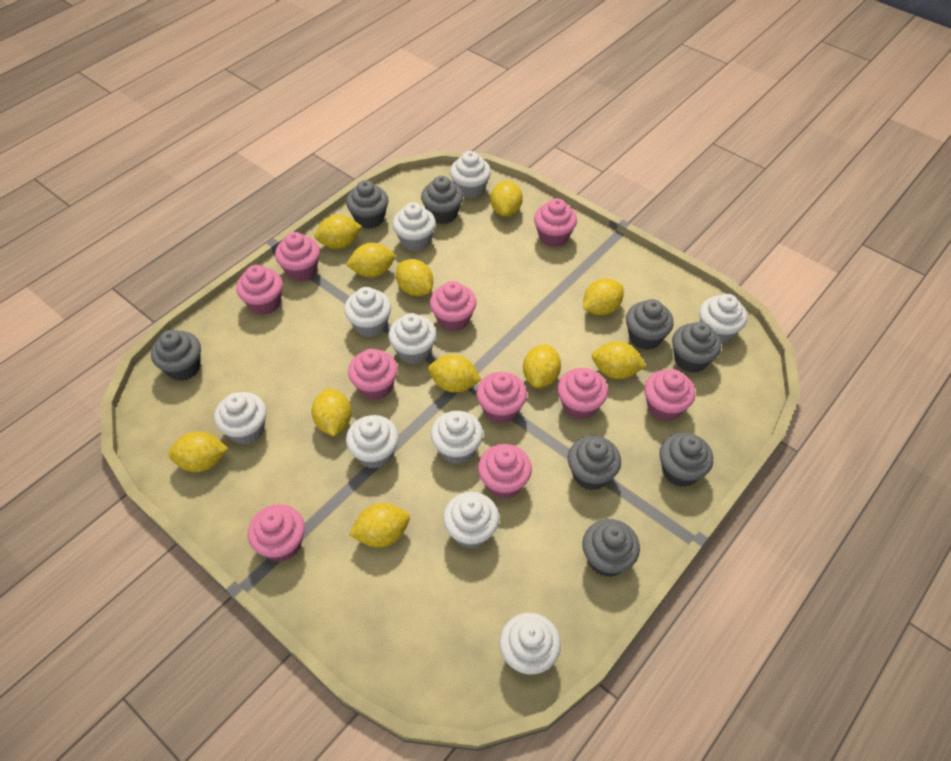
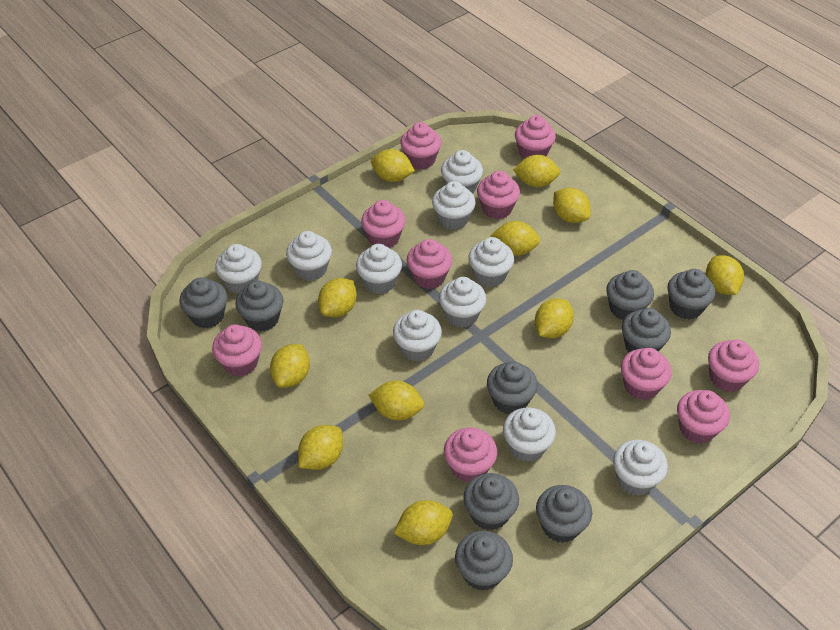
grey cupcake: [151,330,201,381] [346,180,389,229] [421,176,463,224] [568,436,621,490] [582,519,640,577] [626,299,674,350] [659,433,713,487] [672,322,721,373] = 8 -> [180,277,227,328] [235,280,283,332] [455,531,513,591] [463,473,519,530] [487,362,538,415] [536,485,592,543] [606,270,654,321] [622,308,671,352] [667,269,715,320] = 9

